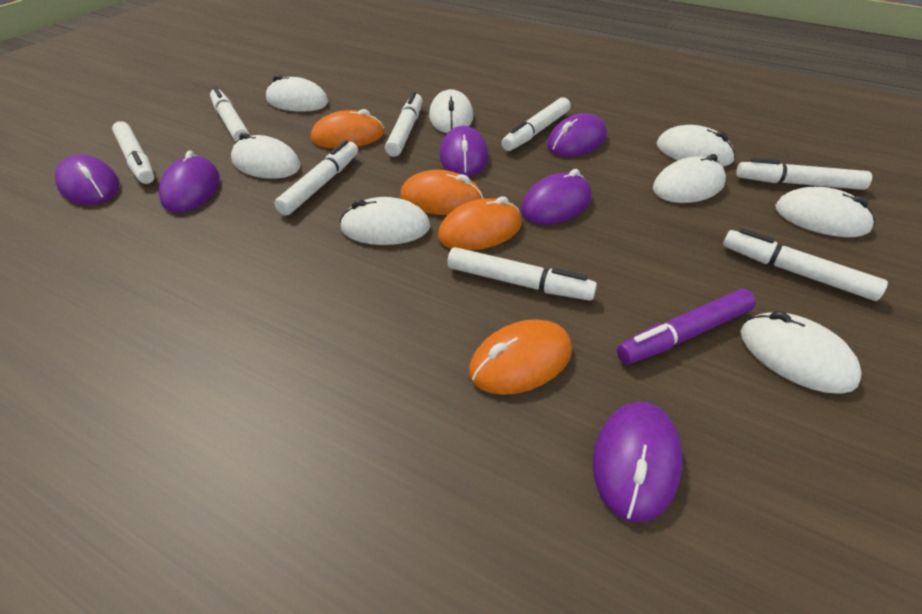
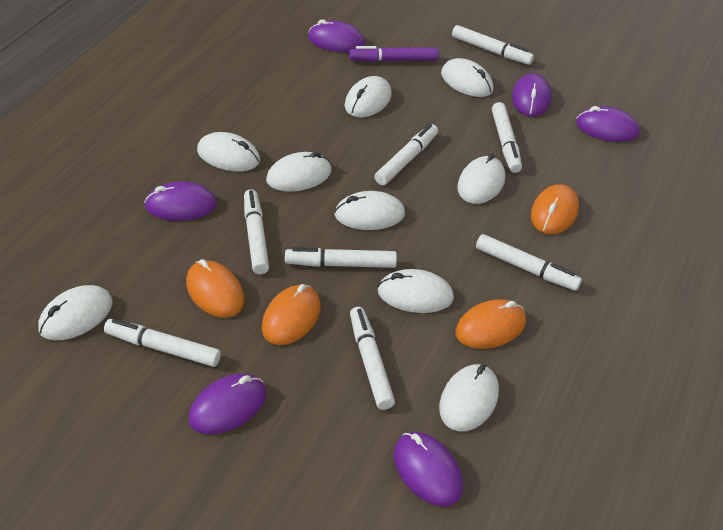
white mouse: [231,133,301,179] [266,75,328,112] [340,197,430,245] [429,89,473,133] [653,154,726,203] [657,125,736,167] [741,311,862,394] [775,187,875,237] = 8 -> [38,285,113,340] [197,132,260,171] [266,152,332,192] [334,191,405,230] [345,76,392,117] [377,269,454,313] [439,364,499,431] [441,58,493,97] [457,154,505,204] = 9

